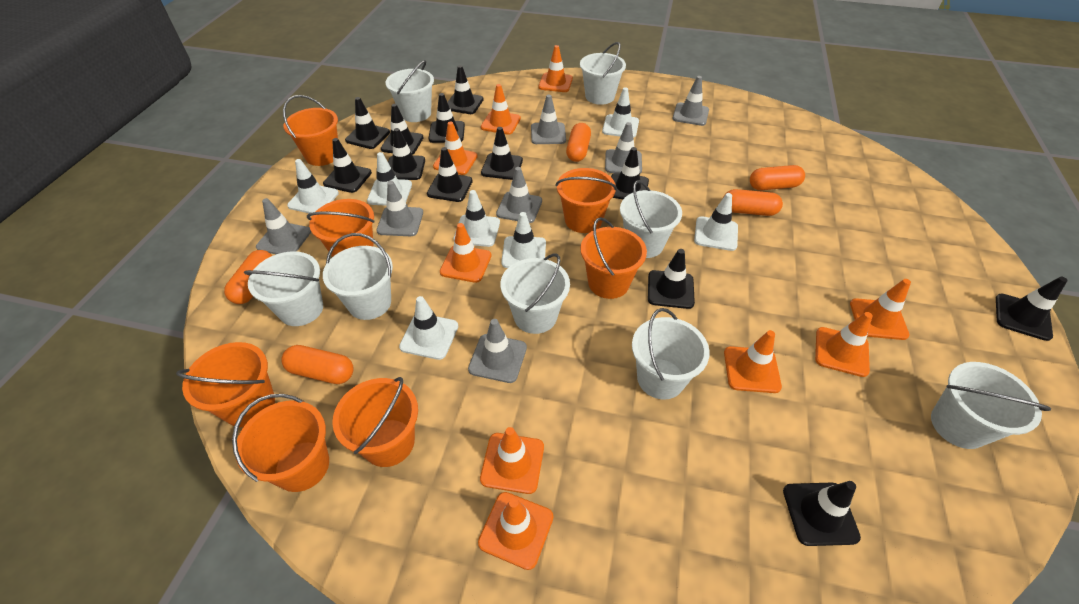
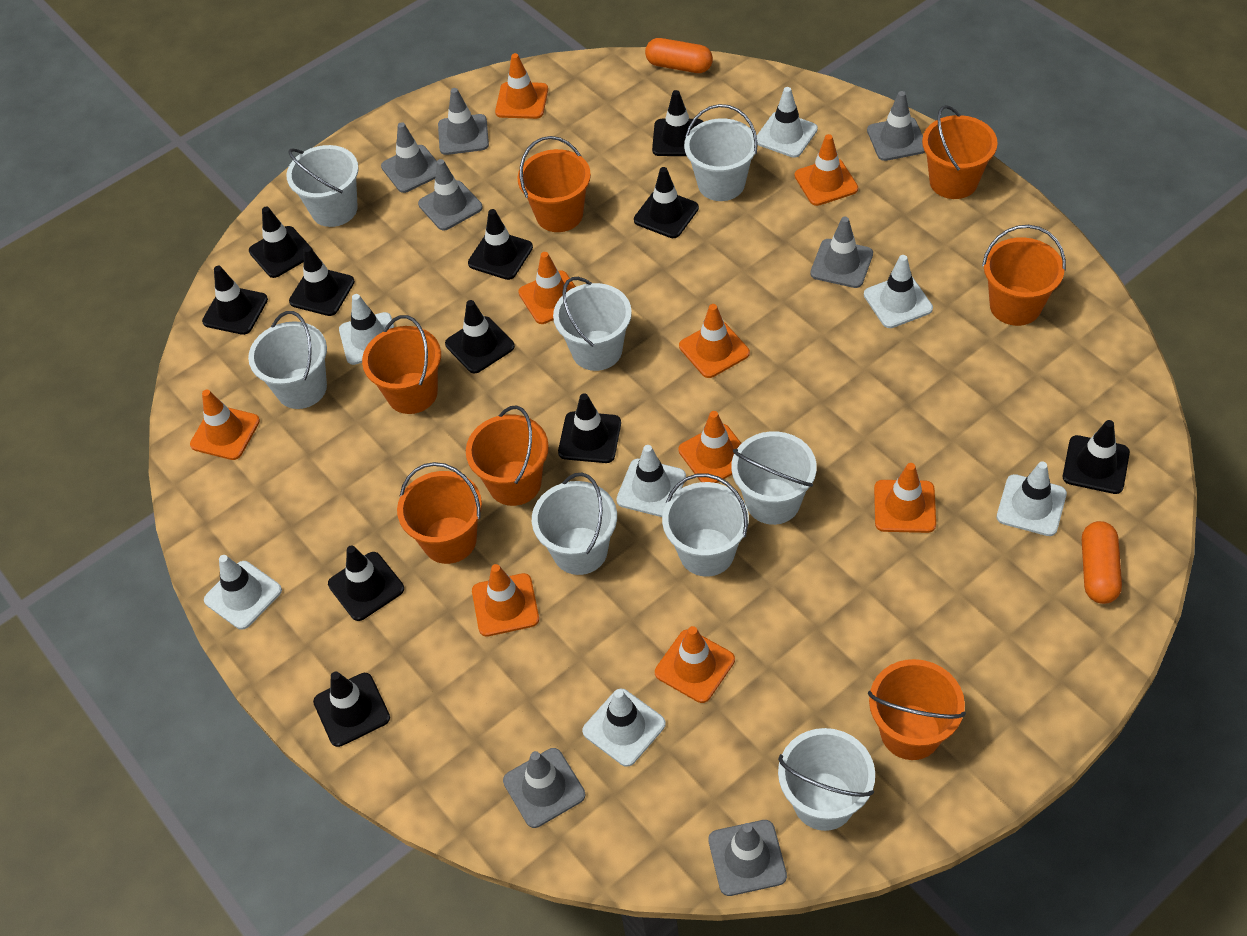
black traffic cone: [323,138,372,193] [345,97,390,149] [381,104,424,155] [388,128,425,180] [427,147,473,202] [429,93,465,143] [447,65,484,114] [481,127,523,180] [611,147,649,199] [648,249,695,309] [783,481,861,546] [996,277,1068,341] = 12 -> [202,266,268,335] [249,207,313,278] [289,246,355,316] [313,672,390,747] [328,545,404,621] [445,300,515,373] [468,209,533,280] [558,393,621,463] [634,167,699,238] [652,90,703,156] [1063,420,1130,494] = 11
orange capsule: [224,250,272,304] [281,345,354,384] [566,123,591,162] [723,189,783,216] [750,165,805,190] = 5 -> [645,38,713,73] [1082,521,1122,604] = 2

